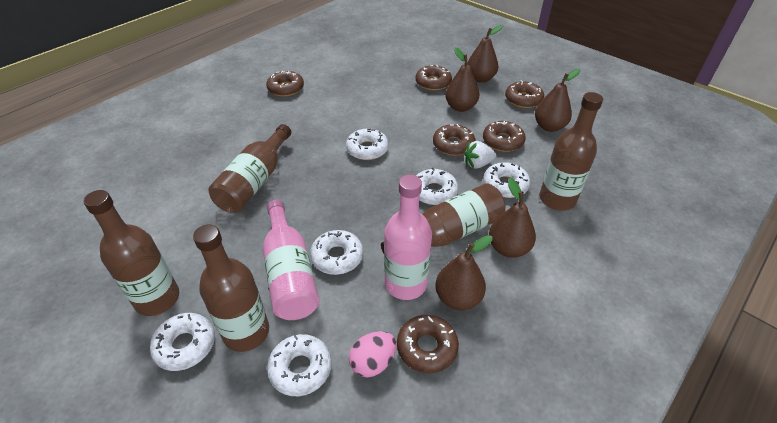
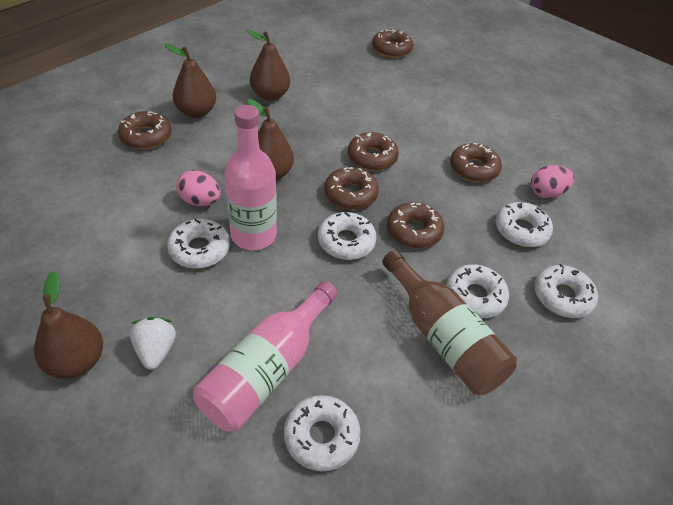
brown bottle: [84,190,179,316] [193,225,269,352] [208,124,291,213] [381,183,506,254] [540,92,603,211] = 5 -> [382,250,517,395] = 1
brown pear: [435,235,493,310] [445,48,480,112] [467,25,503,83] [489,178,536,258] [535,69,580,132] = 5 -> [34,271,103,379] [164,43,216,118] [246,30,290,101] [247,99,294,180] = 4
pink egg: [349,331,397,378] = 1 -> [176,170,221,206] [531,165,574,198] = 2

